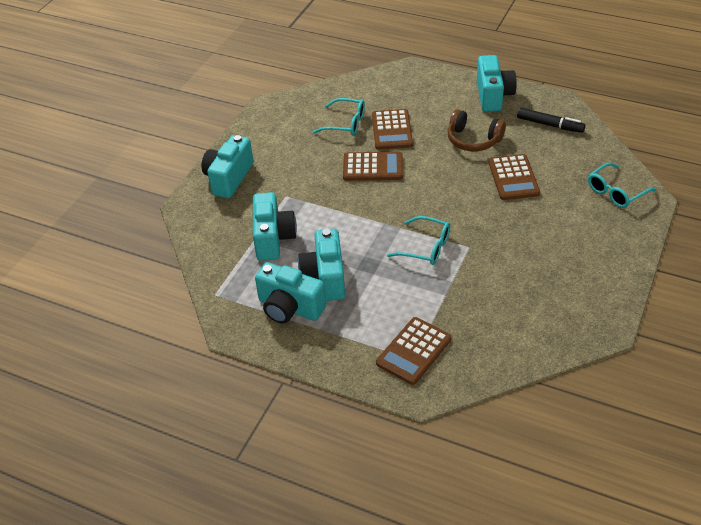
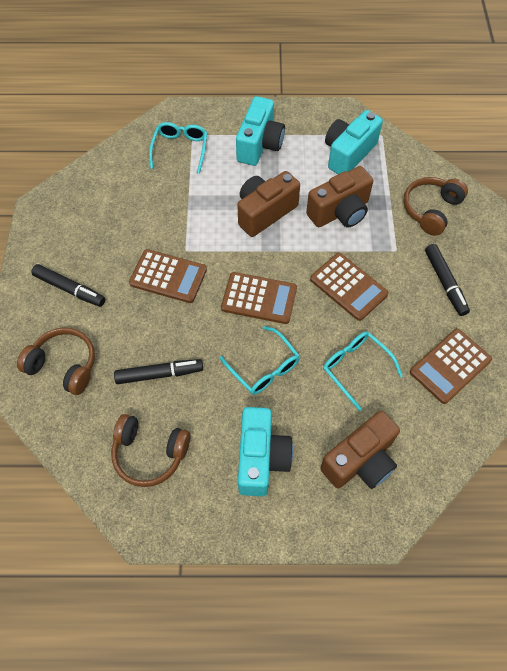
black marker: [517,108,586,133] = 1 -> [31,264,105,307] [114,359,203,384] [425,244,470,316] = 3
brown camera: none = 0 -> [237,171,300,237] [306,166,373,228] [320,411,400,489] = 3
brown headphones: [448,109,506,151] = 1 -> [17,328,95,395] [111,414,190,487] [403,177,468,236] = 3
turquoise camera: [201,135,253,198] [253,192,297,261] [255,262,326,324] [298,229,345,301] [477,55,517,112] = 5 -> [236,96,285,166] [238,407,293,496] [325,110,383,174] = 3

